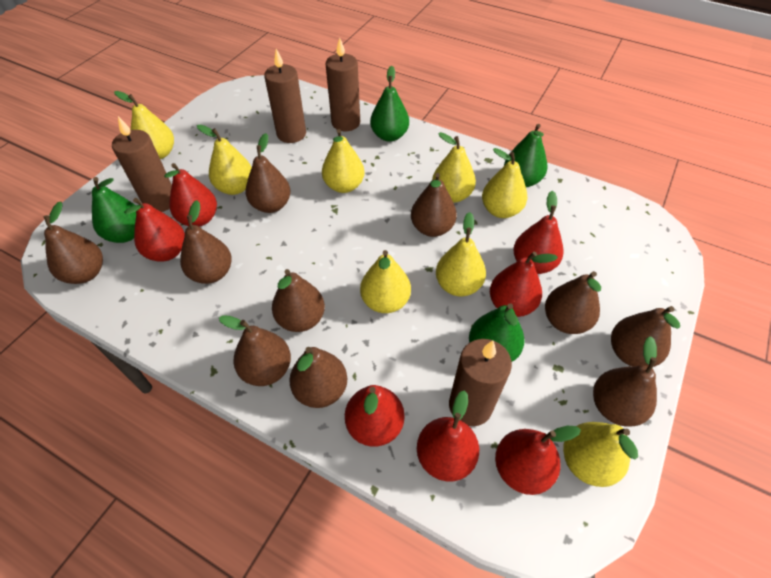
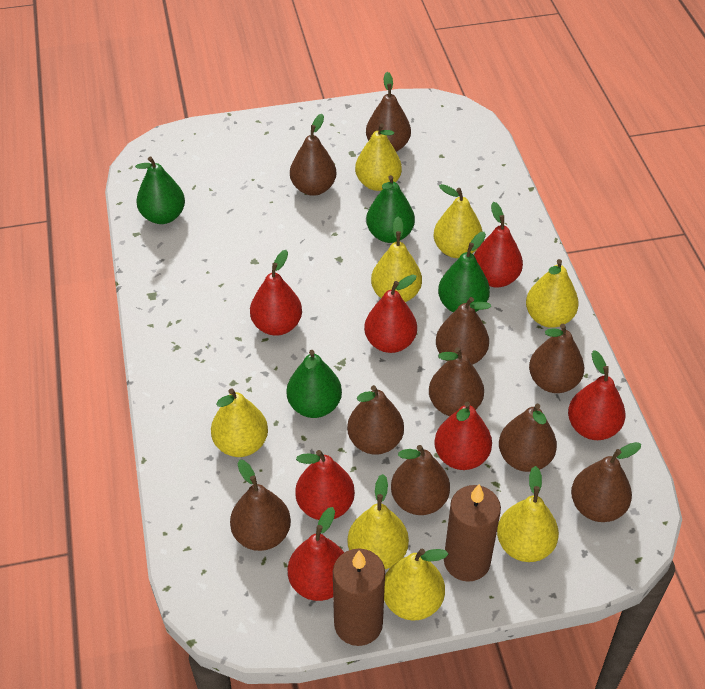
brown candle: [112,116,172,212] [264,49,306,143] [326,37,360,131] [449,339,512,426] = 4 -> [333,549,385,646] [444,484,501,582] = 2

